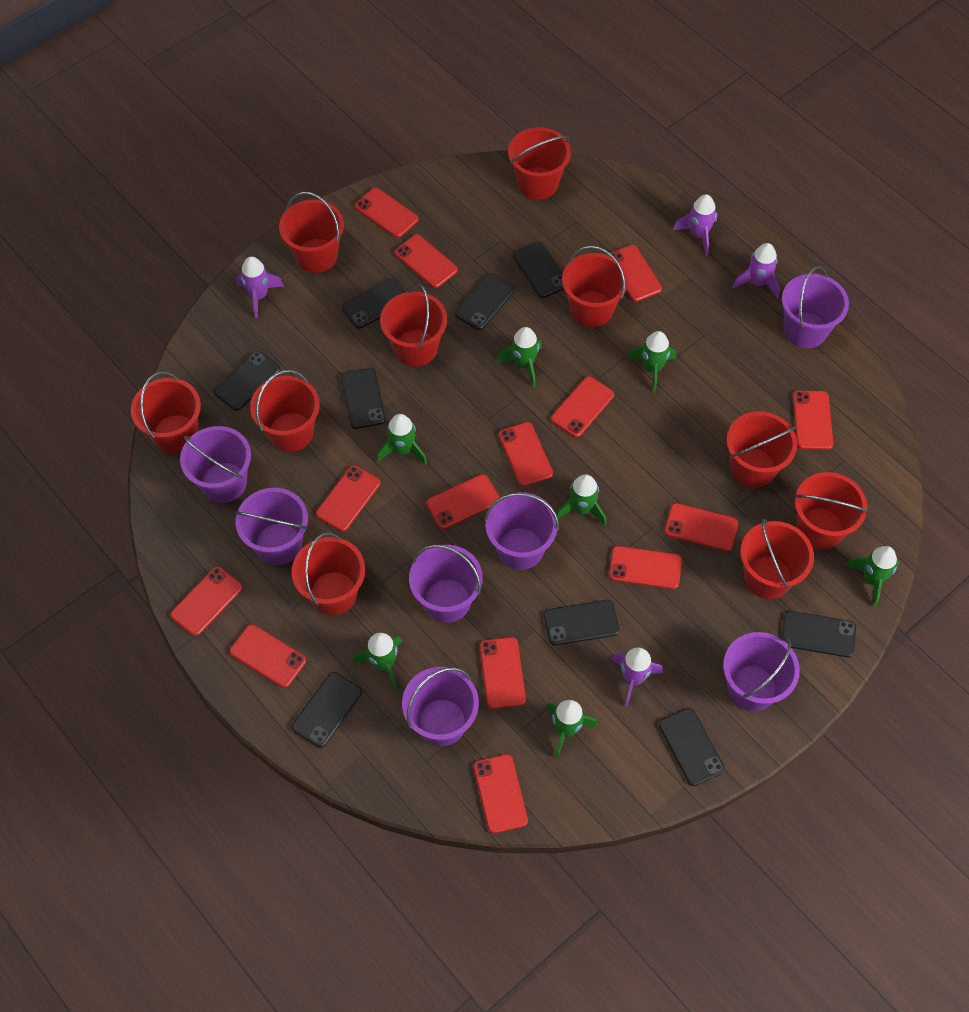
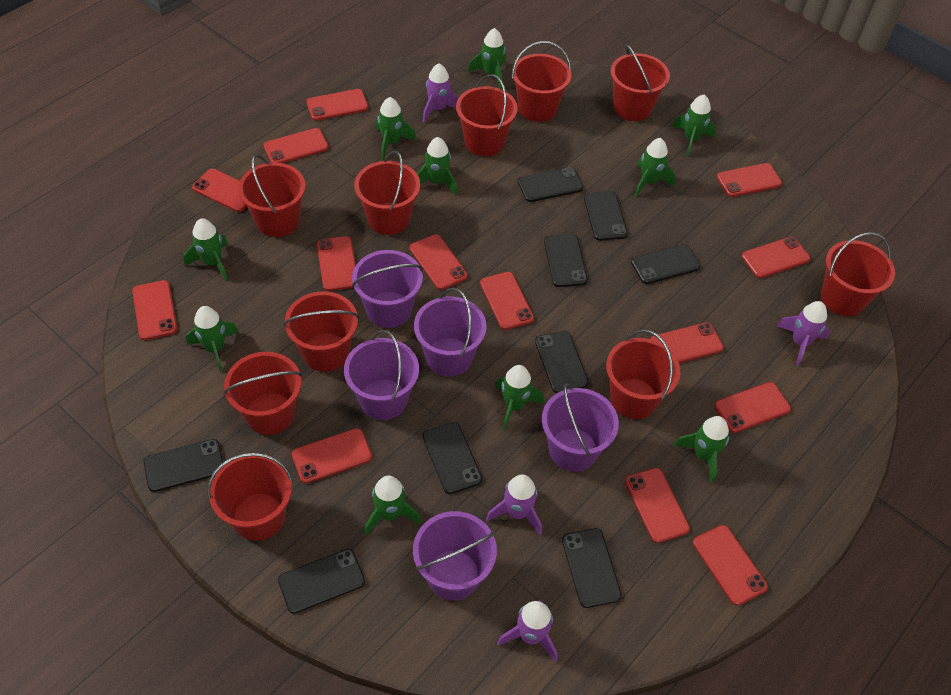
green rocket: [353,633,403,691] [377,414,427,465] [497,327,542,387] [546,700,598,759] [556,474,606,526] [628,331,676,393] [845,546,900,607] = 7 -> [184,218,228,281] [186,306,238,372] [364,476,421,535] [376,97,417,159] [417,137,457,195] [468,28,506,89] [495,365,544,430] [635,138,676,197] [672,95,716,156] [674,416,729,483] = 10
purple bucket: [180,426,251,503] [235,488,308,565] [402,667,479,746] [409,545,483,623] [485,492,559,570] [723,632,800,711] [782,266,849,348] = 7 -> [344,330,419,420] [352,250,423,328] [413,511,497,601] [414,288,487,377] [542,383,619,472] = 5

